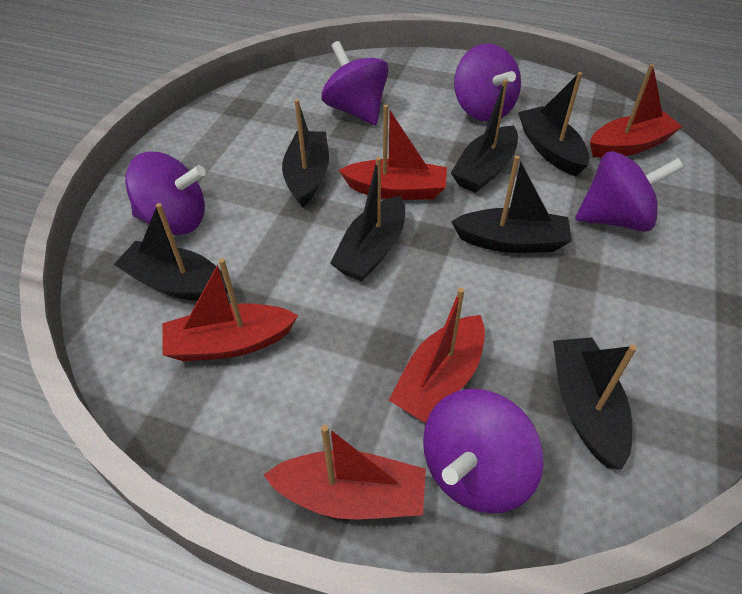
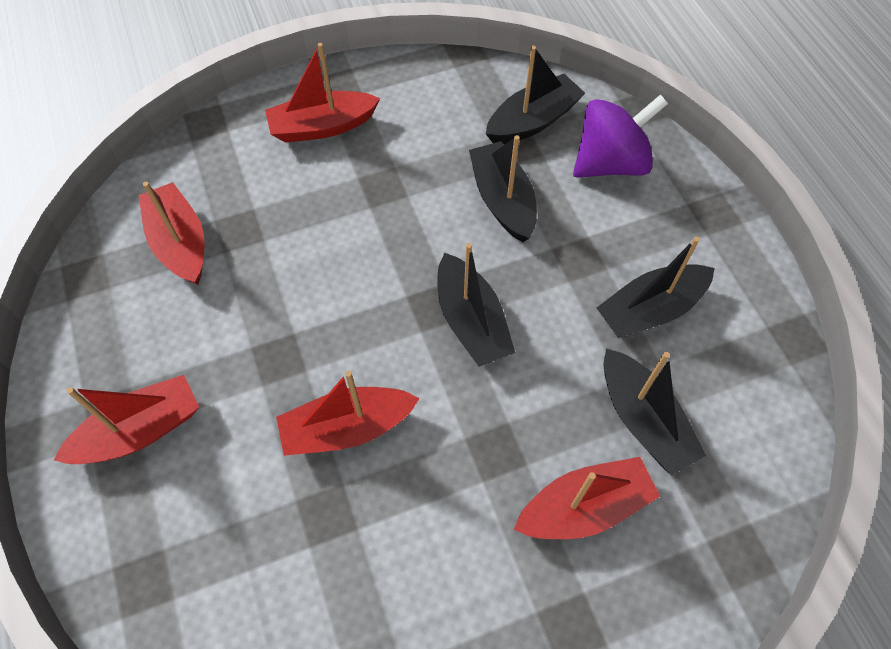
black boat: [114,203,228,301] [282,99,329,208] [330,157,405,281] [451,79,518,193] [451,155,572,253] [518,72,589,176] [553,337,637,470] = 7 -> [437,243,515,367] [469,135,537,242] [486,46,585,144] [597,237,715,338] [603,349,706,476] = 5
purple spinning top: [125,152,206,235] [322,41,389,125] [423,389,543,514] [454,44,521,122] [575,151,684,232] = 5 -> [573,94,668,178] = 1

